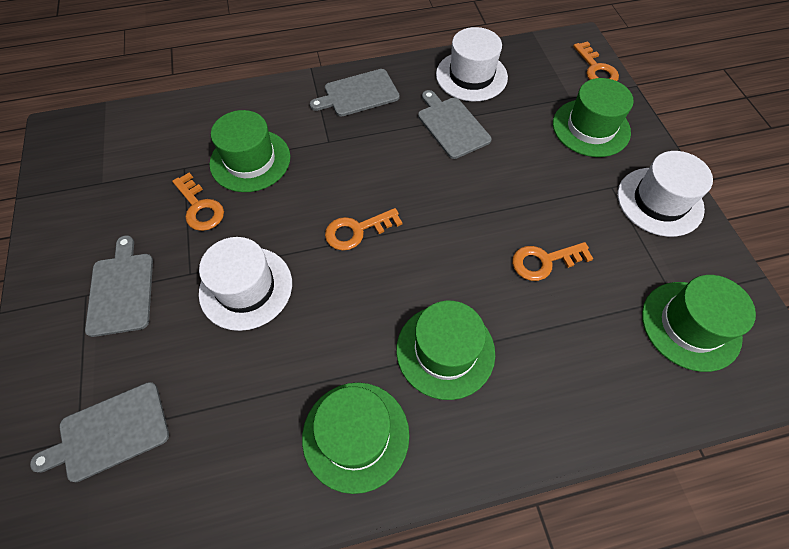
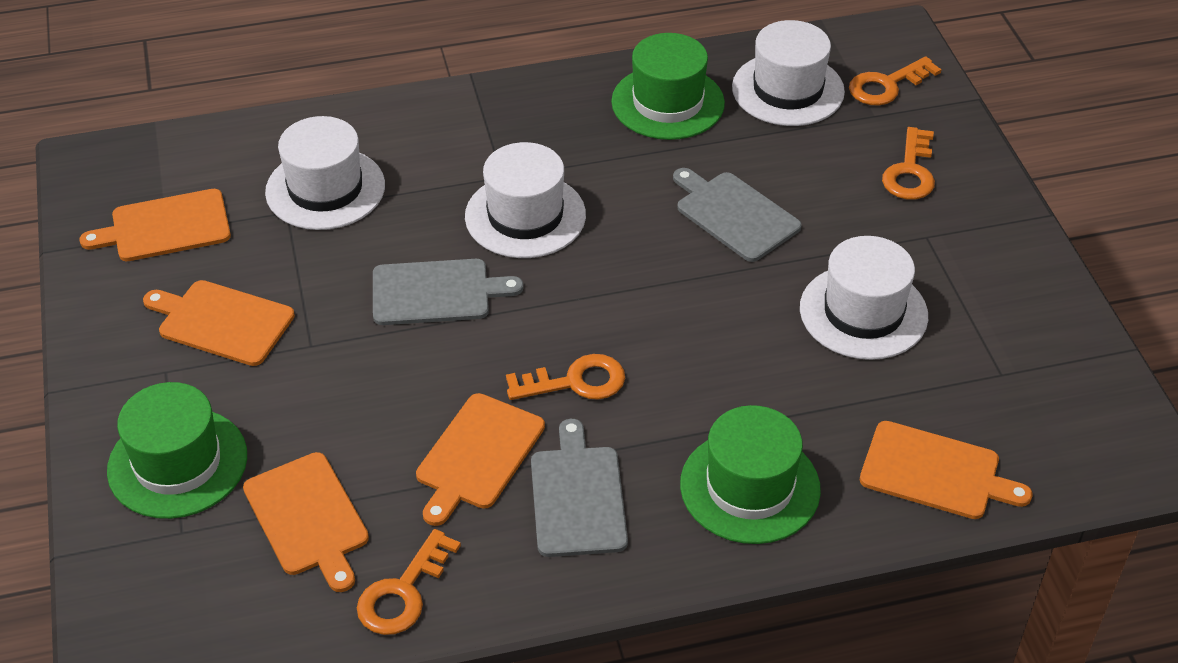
green hat: [210,110,290,192] [302,382,410,494] [396,301,495,400] [553,78,634,157] [642,275,756,372] = 5 -> [107,382,247,519] [611,33,725,140] [680,405,821,544] = 3
grey cutting board: [30,382,169,482] [85,235,153,337] [310,69,400,116] [418,90,492,159] = 4 -> [373,259,523,325] [531,419,628,557] [673,168,802,262] = 3
orange cutting board: none = 0 -> [79,189,231,261] [143,280,295,366] [243,452,369,592] [416,393,545,526] [860,421,1032,519] = 5
white hat: [199,237,292,331] [436,27,508,102] [618,151,713,237] = 3 -> [265,116,385,230] [465,142,586,258] [732,20,845,126] [800,236,928,360] = 4

